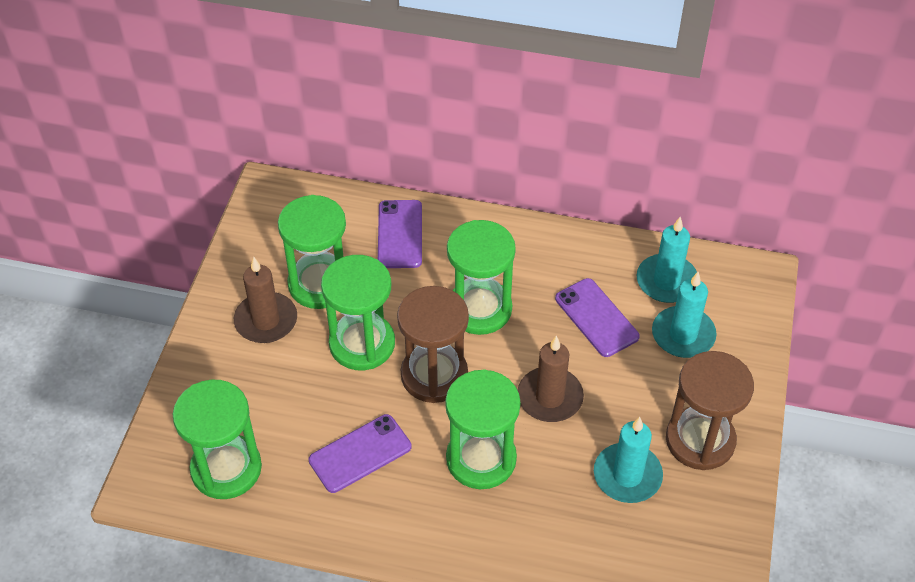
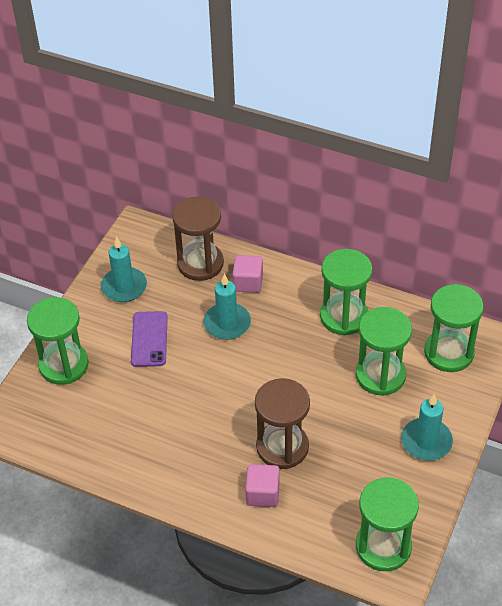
brown candle: [234,257,297,343] [518,336,584,422] = 2 -> none = 0
pink cube: none = 0 -> [232,255,263,293] [245,464,280,507] = 2
purple phone: [309,414,411,493] [378,200,422,268] [555,278,640,357] = 3 -> [131,311,168,367] = 1

